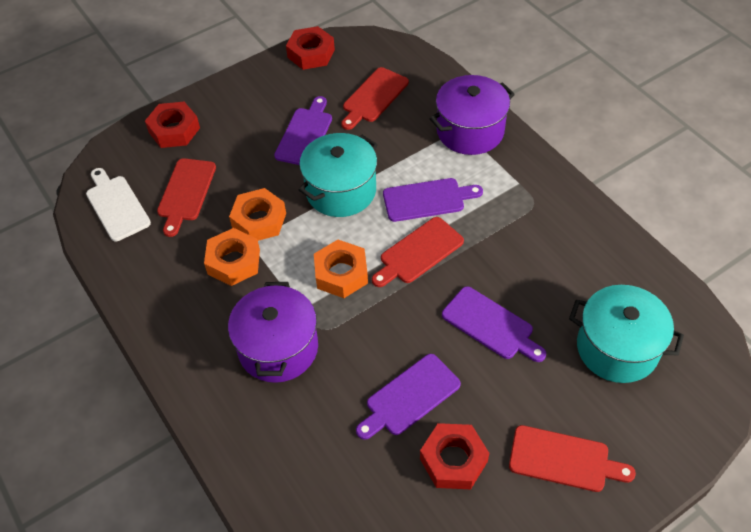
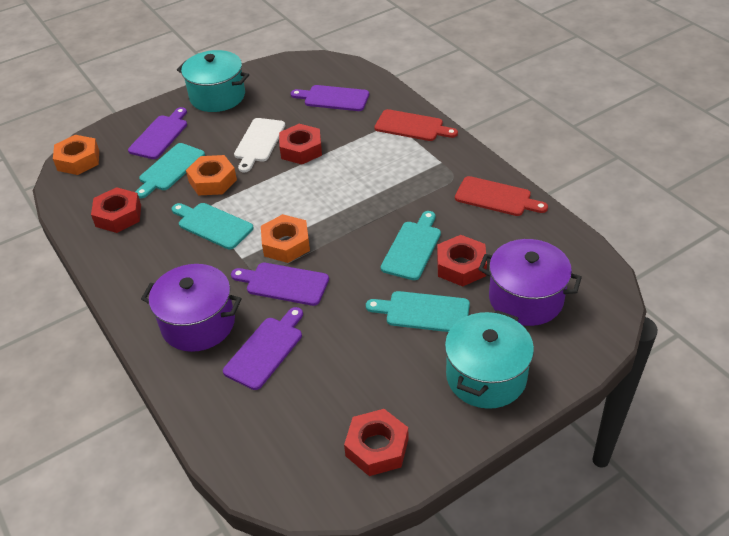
red cutting board: [157,158,216,237] [341,67,409,130] [372,217,464,287] [509,425,636,492] = 4 -> [375,109,458,141] [455,176,548,216] = 2
red nut: [145,102,200,148] [286,26,335,70] [420,423,489,489] = 3 -> [91,187,141,233] [279,124,322,165] [344,409,408,476] [437,235,487,287] = 4
turquoise cutting board: none = 0 -> [135,143,205,198] [172,203,253,249] [366,291,470,332] [381,211,441,280] = 4

